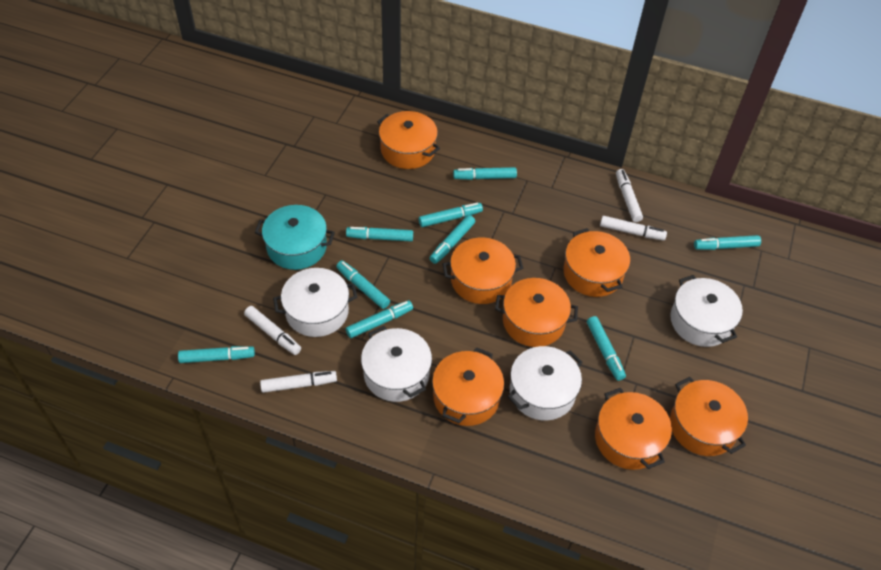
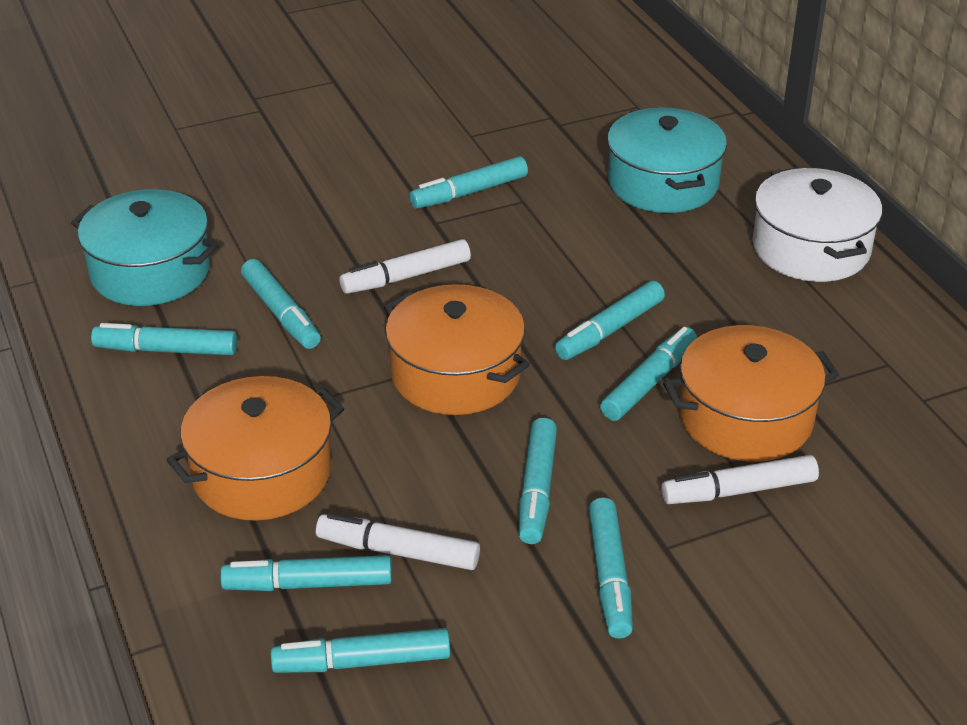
orange pot: [377,111,440,169] [432,347,504,426] [442,237,523,304] [495,278,578,347] [563,228,630,297] [595,388,672,470] [670,377,748,456] = 7 -> [167,376,344,521] [384,284,530,415] [663,325,839,462] = 3
turquoise pot: [255,205,335,270] = 1 -> [71,189,219,306] [607,107,727,213] = 2
white marker: [244,306,301,355] [260,371,337,393] [600,216,667,241] [616,169,643,222] = 4 -> [316,513,480,570] [340,239,471,294] [661,455,819,504] = 3
white pot: [273,268,357,337] [361,326,432,402] [508,346,583,421] [670,275,743,347] = 4 -> [753,167,882,282] = 1

